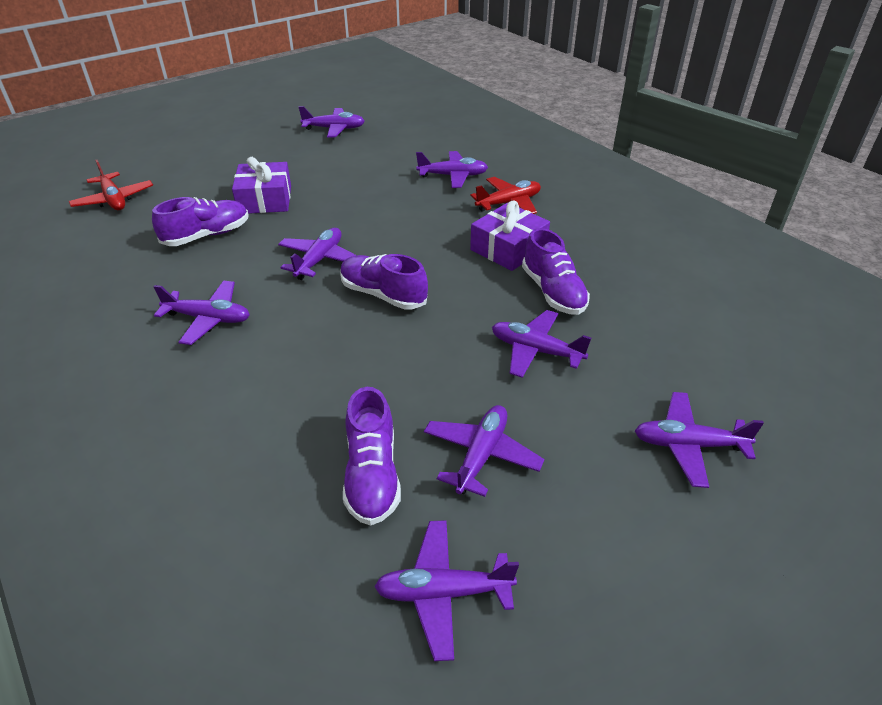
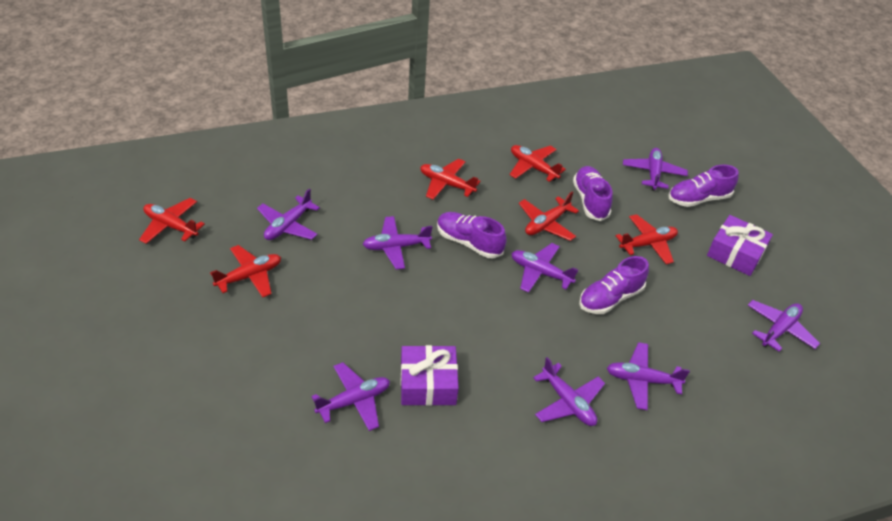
red plane: [69,160,153,210] [471,177,541,214] = 2 -> [139,198,205,244] [210,245,281,298] [420,159,480,200] [509,145,566,182] [519,191,579,241] [616,214,678,264] = 6

